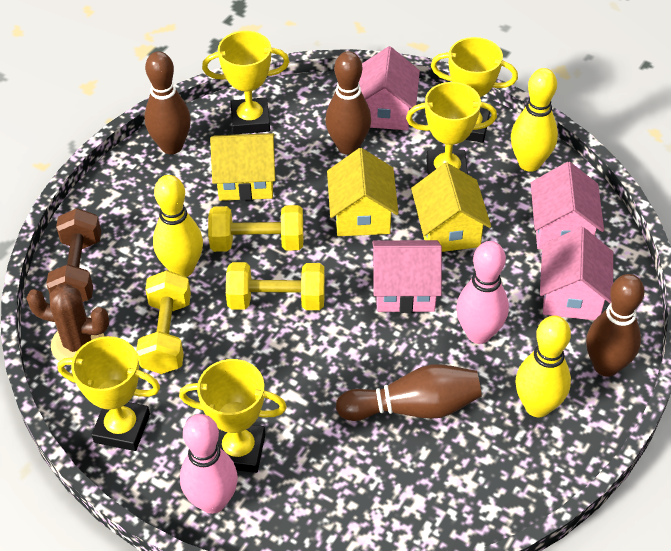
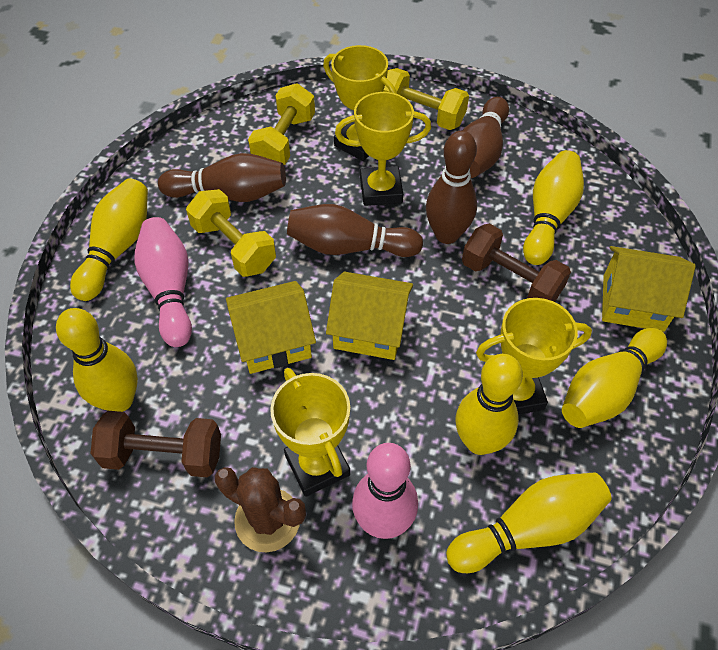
brown dumbbell: [46,208,101,302] = 1 -> [90,411,221,478] [462,223,571,302] = 2
pink house: [359,46,420,130] [372,240,442,313] [531,162,604,249] [540,227,613,320] = 4 -> none = 0
yellow bowling pin: [153,175,203,277] [511,68,558,172] [516,316,571,417] = 3 -> [56,308,138,412] [70,178,148,301] [446,472,612,573] [456,354,523,455] [523,150,584,265] [562,328,667,428] = 6
yellow trophy: [57,336,160,451] [179,359,287,473] [202,31,289,135] [406,82,497,175] [431,37,518,143] = 5 -> [270,368,350,497] [323,45,397,161] [335,92,431,206] [476,298,592,414] = 4

